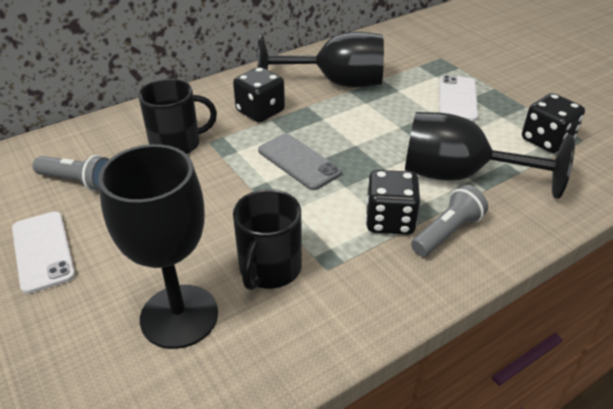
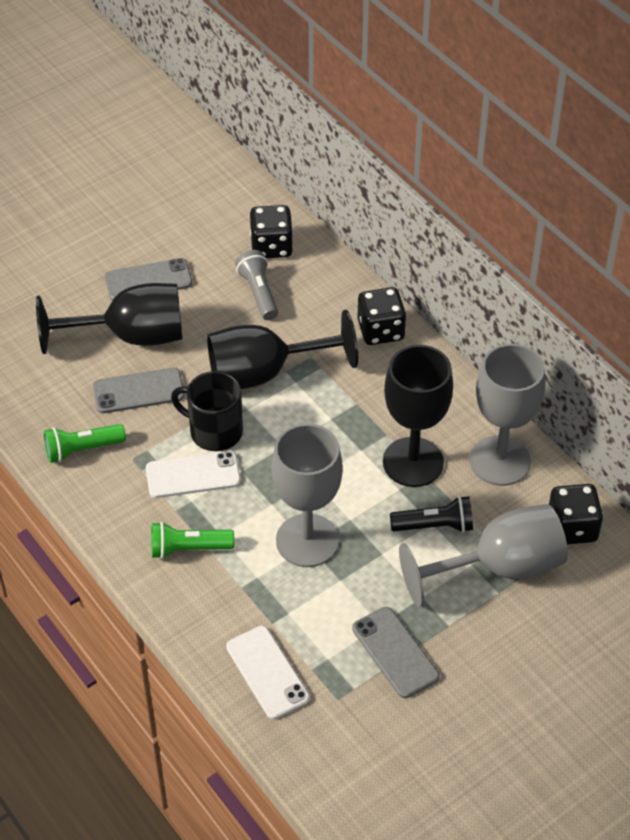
black flashlight: none = 0 -> [390,496,473,533] = 1
black mug: [138,79,217,154] [233,189,302,290] = 2 -> [171,371,243,451] = 1
green flashlight: none = 0 -> [44,424,126,463] [151,522,234,559] = 2
grey flashlight: [33,155,109,191] [411,185,488,257] = 2 -> [235,250,278,320] = 1
grey goblet: none = 0 -> [272,423,343,567] [399,504,568,607] [470,344,545,486] = 3
grey phone: [258,134,342,190] = 1 -> [93,368,185,413] [105,258,192,301] [352,607,439,698] = 3

